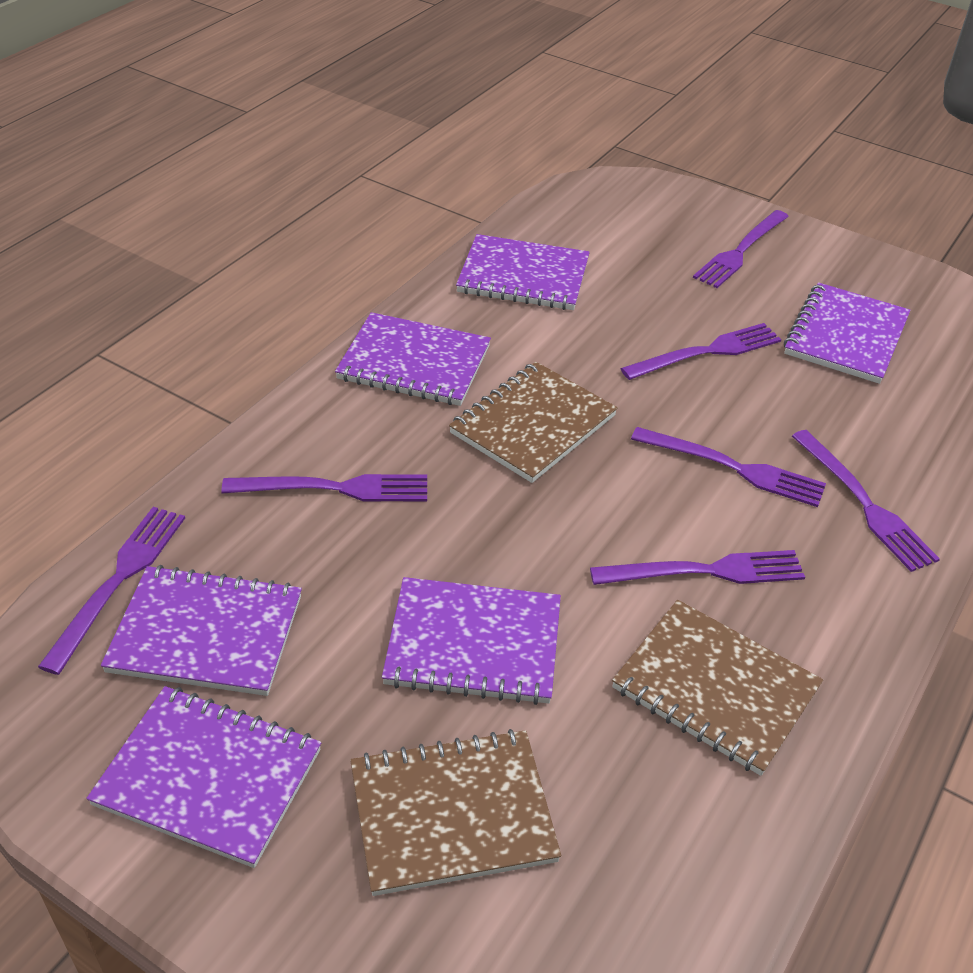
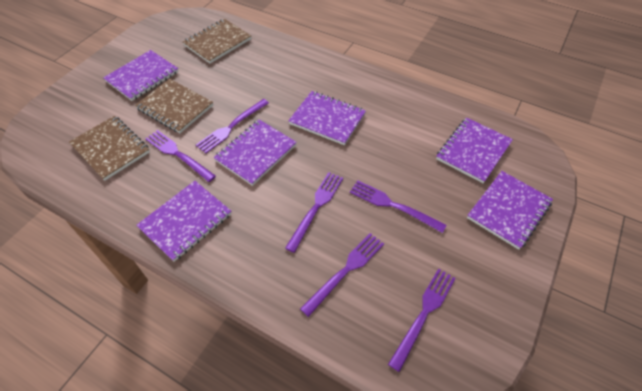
purple fork: [38,507,185,675] [221,474,427,501] [590,550,805,585] [620,323,781,380] [631,427,826,507] [693,210,789,288] [792,430,940,572] = 7 -> [145,130,216,182] [196,99,269,153] [285,172,343,253] [300,233,384,317] [350,181,447,233] [388,268,456,372] = 6

